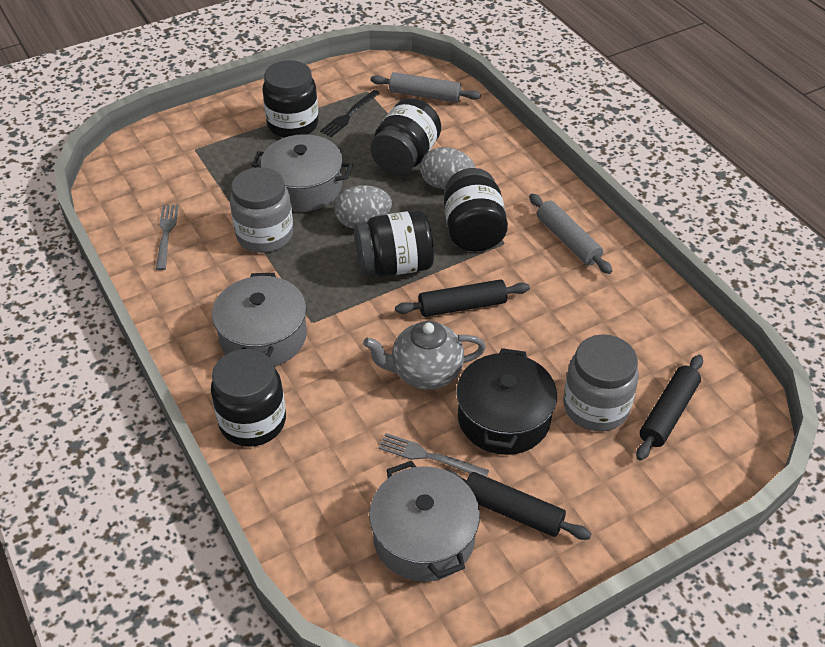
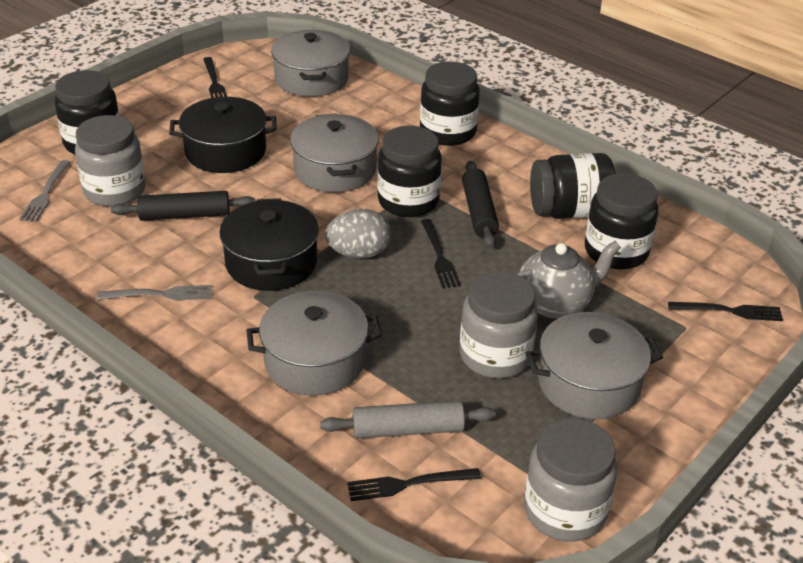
black fork: [320,90,380,137] = 1 -> [203,57,227,98] [347,468,481,501] [421,219,461,289] [668,302,783,321] = 4
black pot: [456,348,557,455] = 1 -> [169,97,277,173] [219,198,319,291] = 2
black rolling pin: [395,279,530,317] [446,470,591,540] [636,355,703,461] = 3 -> [111,191,256,221] [462,161,499,248] = 2
grey egg: [334,185,392,229] [420,147,475,189] = 2 -> [325,209,391,259] = 1
grey jar: [230,167,293,253] [563,334,639,431] = 2 -> [75,115,145,207] [460,271,538,378] [524,418,617,541] = 3
grey pot: [212,273,307,366] [251,134,353,212] [369,461,480,582] = 3 -> [246,291,382,396] [271,30,350,97] [290,113,379,193] [526,312,663,419] = 4
grey rolling pin: [371,72,481,103] [529,194,612,274] = 2 -> [320,401,496,439] = 1

